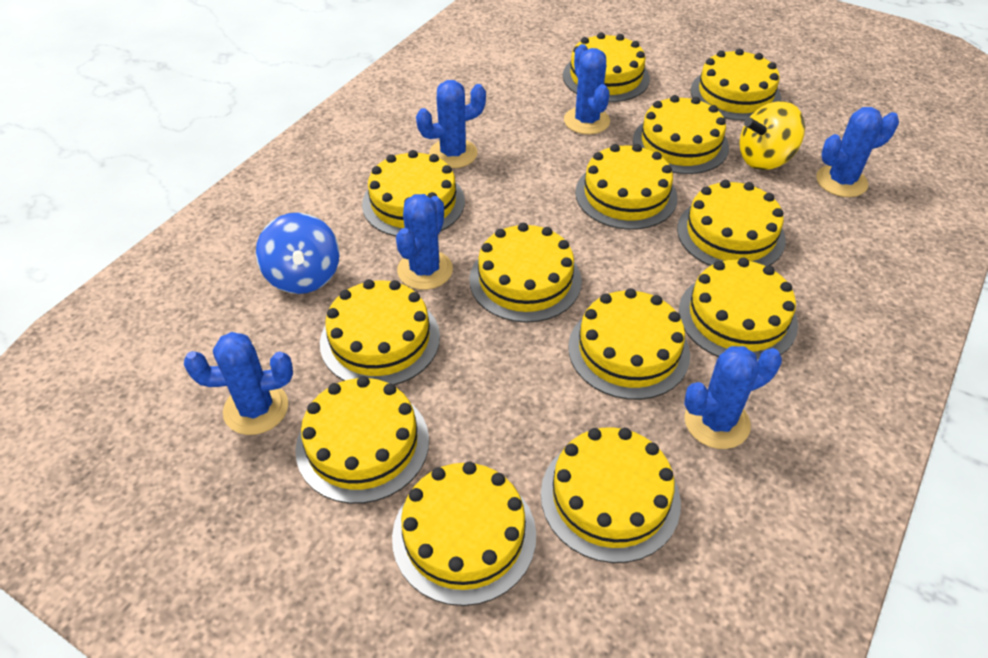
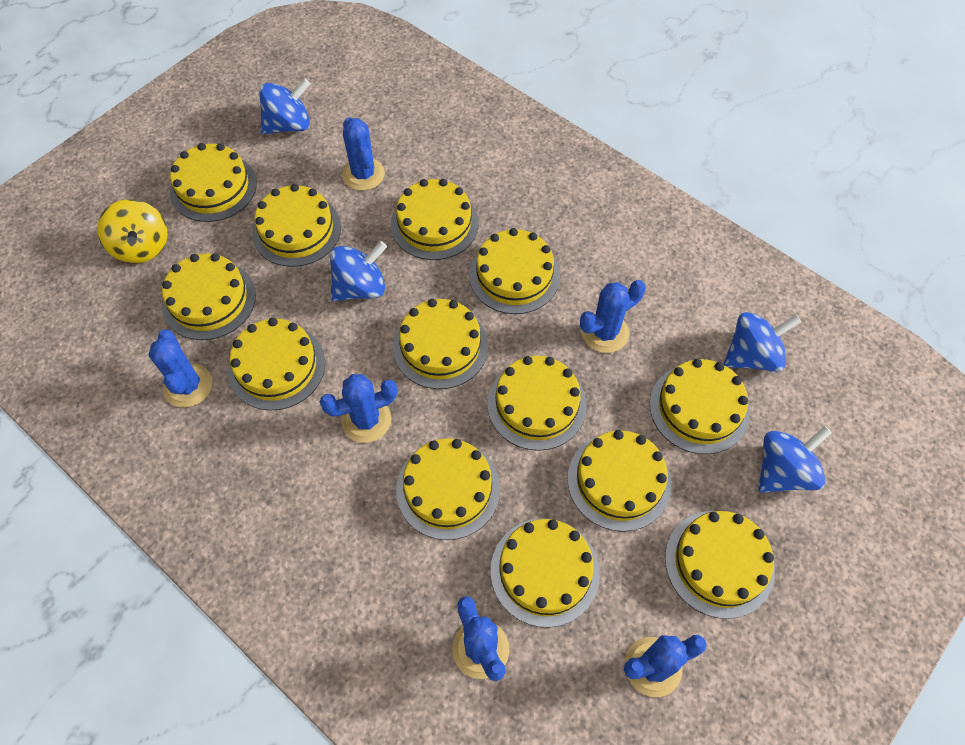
blue spinning top: [256,213,340,294] = 1 -> [259,79,310,134] [330,241,387,301] [724,312,801,372] [758,426,832,493] = 4

